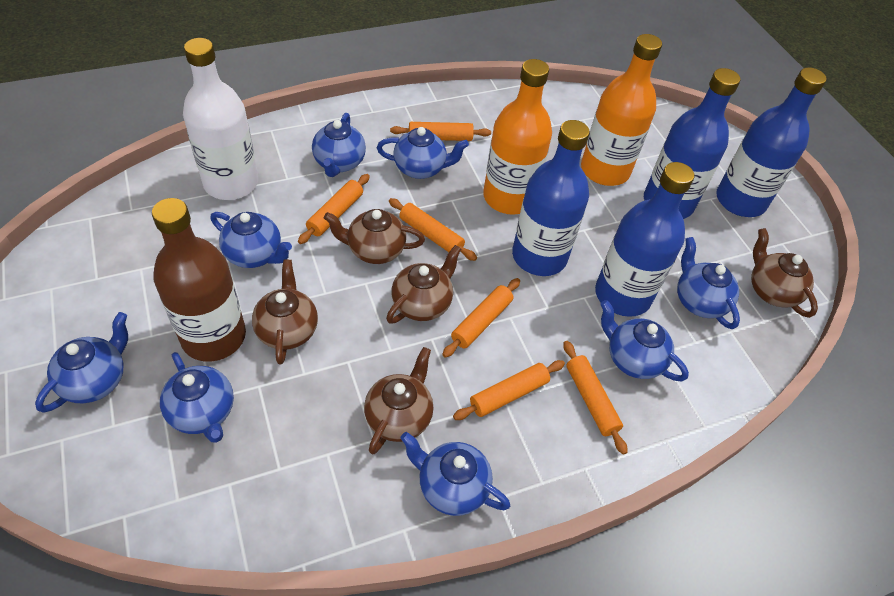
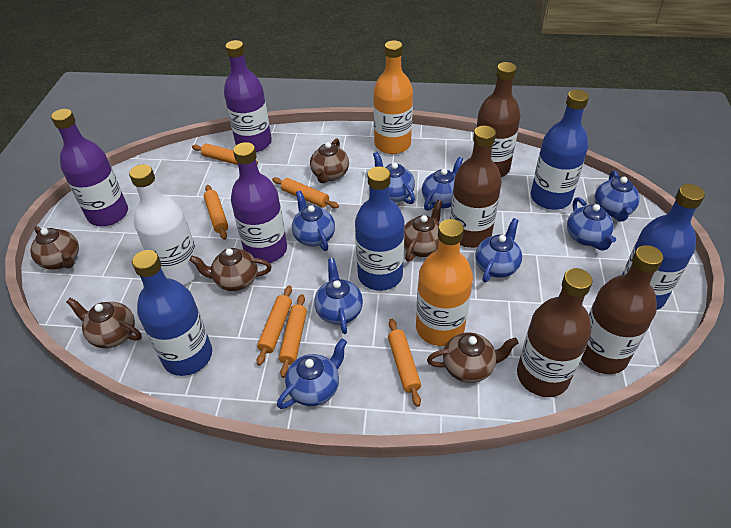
brown bottle: [152,198,246,362] = 1 -> [450,126,502,248] [473,62,520,177] [517,268,592,397] [581,245,663,374] = 4
brown teapot: [252,260,318,365] [324,209,425,264] [364,347,433,454] [386,245,461,324] [751,228,818,318] = 5 -> [30,226,79,270] [66,298,142,348] [189,248,272,291] [310,138,349,183] [404,200,442,262] [427,332,519,383] = 6
purple bottle: none = 0 -> [51,109,128,226] [224,40,272,152] [231,142,287,264] = 3

